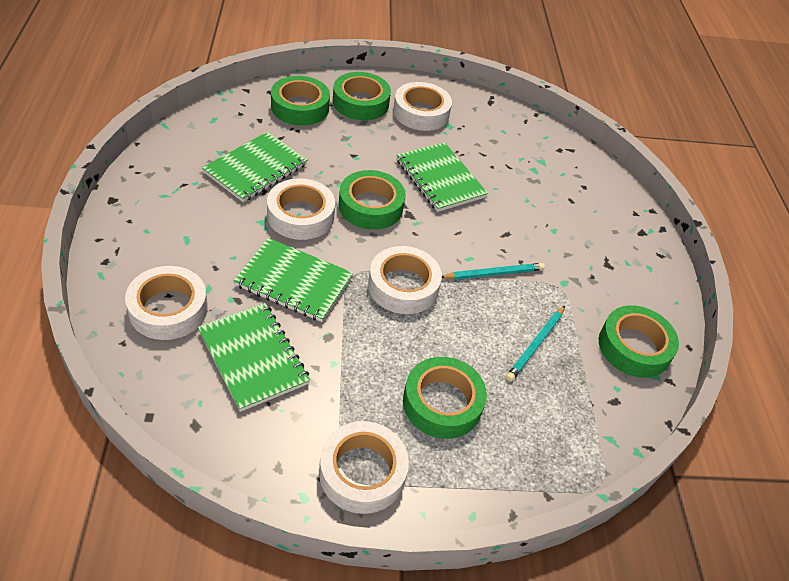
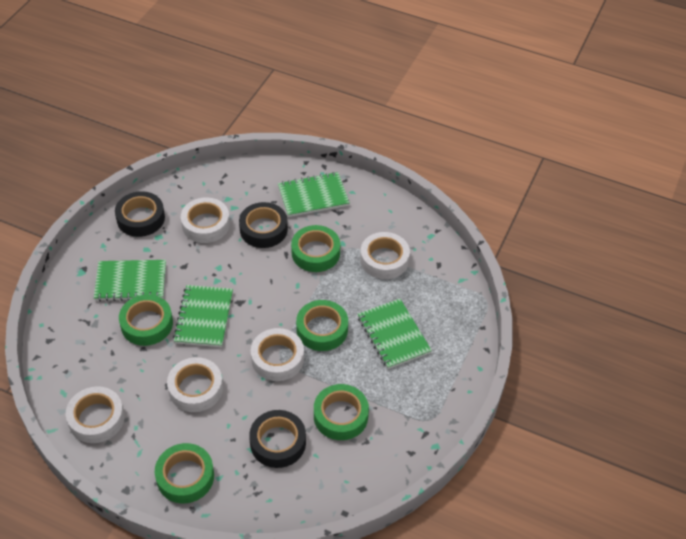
black tape: none = 0 -> [115,191,165,237] [239,202,288,248] [249,410,306,468] = 3
turquoise pencil: [442,263,545,280] [506,306,565,382] = 2 -> none = 0

